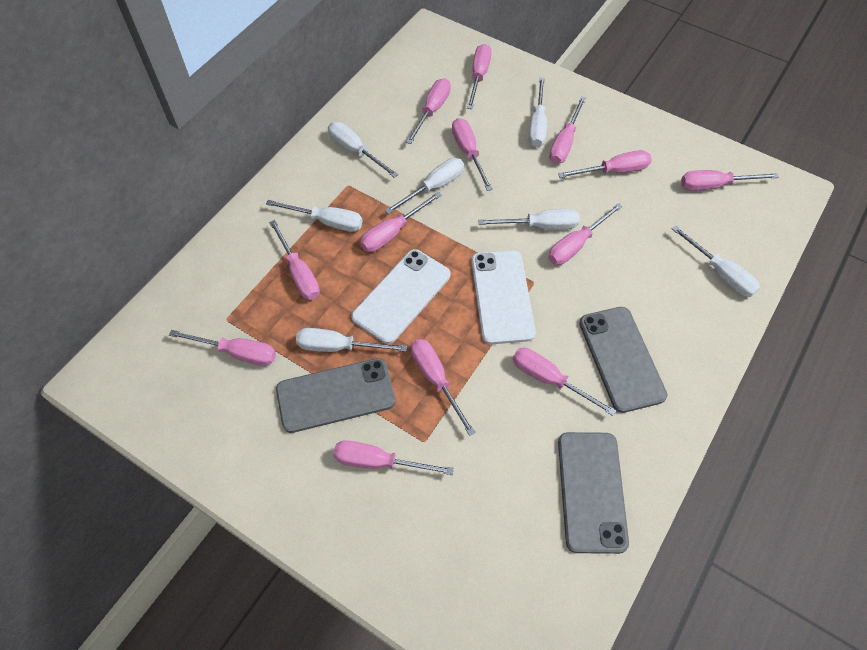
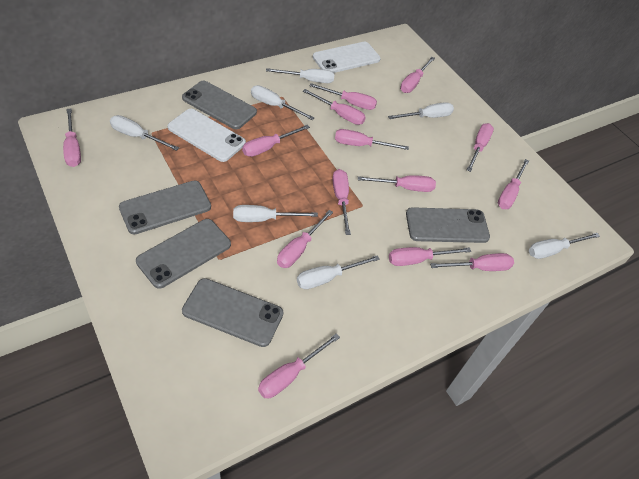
grey phone: [276,358,396,433] [558,432,629,554] [579,307,667,413] = 3 -> [119,180,211,235] [136,219,231,289] [182,81,257,129] [182,278,283,347] [406,207,490,243] = 5
pink screwdriver: [169,330,276,366] [269,220,320,300] [333,440,454,475] [360,192,442,252] [406,78,451,144] [411,339,476,436] [452,118,493,191] [467,44,492,109] [513,348,617,416] [548,203,623,265] [549,96,586,164] [558,150,652,178] [681,170,779,191] = 13 -> [63,109,81,167] [242,125,310,157] [258,333,340,398] [277,210,333,268] [303,89,366,125] [309,83,377,110] [332,169,351,235] [335,129,409,150] [358,175,436,192] [389,247,471,266] [400,57,435,93] [430,253,514,271] [467,123,494,172] [498,159,529,209] = 14

